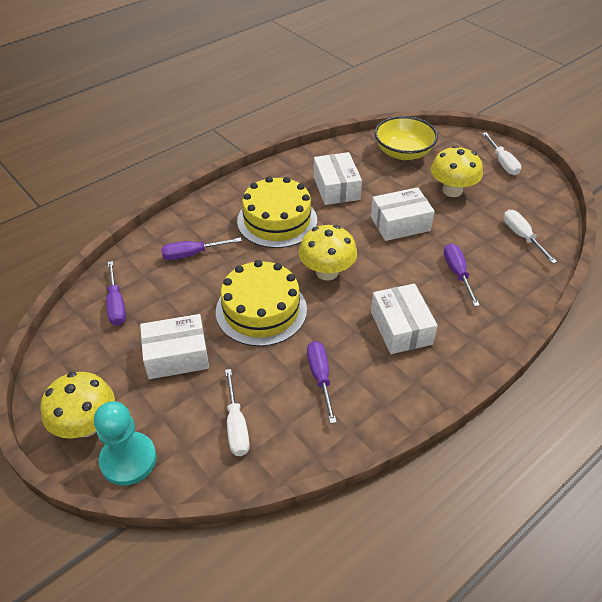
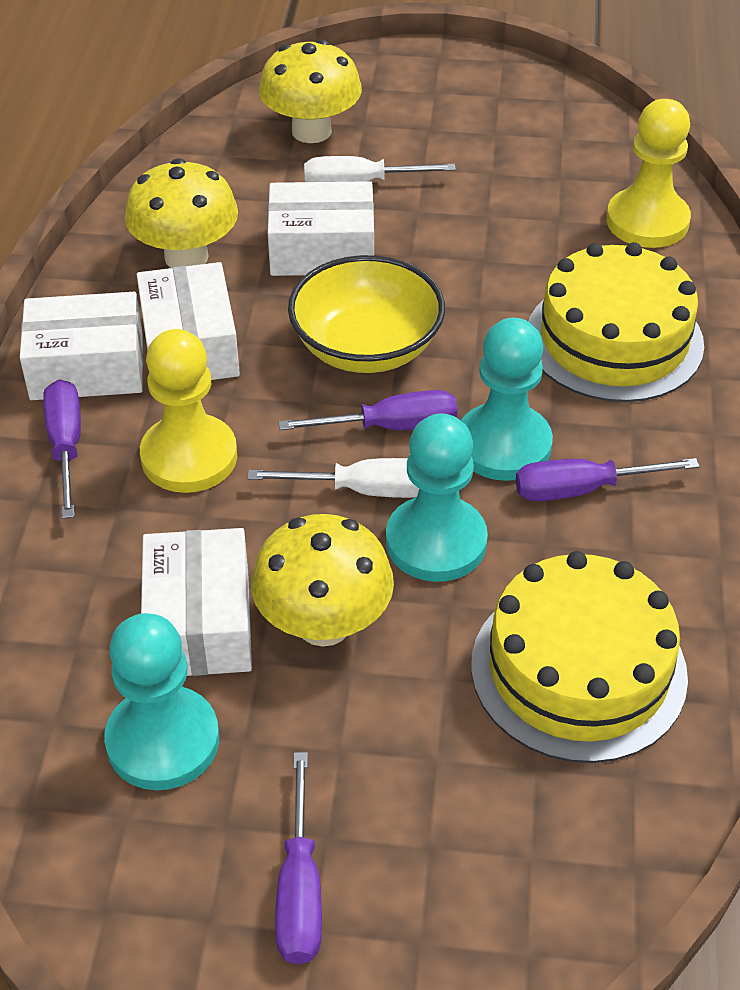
turquoise pawn: [94,401,157,486] = 1 -> [104,613,219,790] [386,414,488,582] [461,318,553,481] = 3
white screwdriver: [225,369,250,456] [482,132,521,175] [504,210,557,263] = 3 -> [247,458,419,498] [304,156,456,182] = 2
yellow pawn: none = 0 -> [140,329,237,493] [606,99,691,248] = 2

